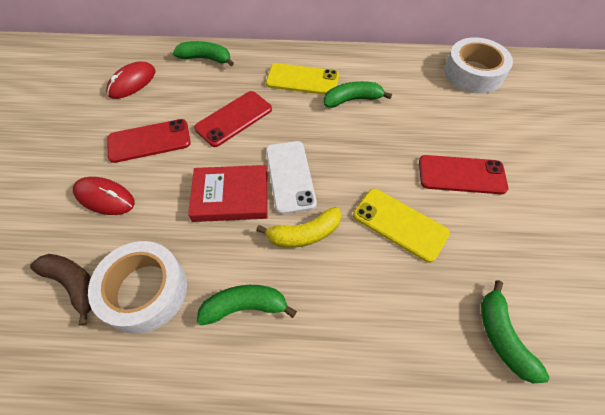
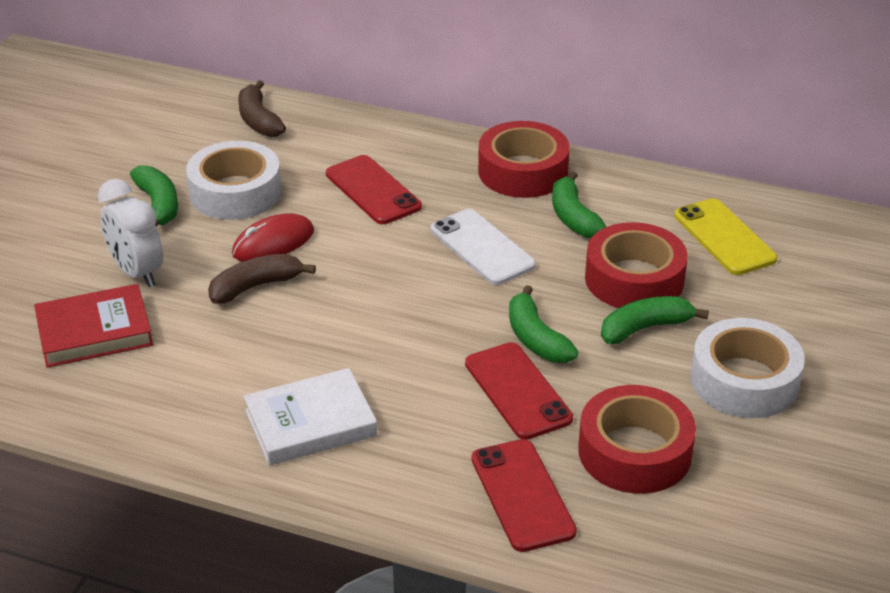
brown banana: [30,254,91,326] = 1 -> [208,254,316,303] [238,80,286,137] = 2
red mouse: [73,177,135,215] [106,62,155,99] = 2 -> [232,213,314,262] = 1
red tape: none = 0 -> [478,121,570,198] [578,385,696,494] [585,222,688,308] = 3
white book: none = 0 -> [244,368,377,466] = 1
white clock: none = 0 -> [98,179,163,287] = 1
yellow banana: [256,207,341,248] = 1 -> none = 0
yellow phone: [266,63,339,95] [353,188,450,263] = 2 -> [674,198,777,275] = 1

